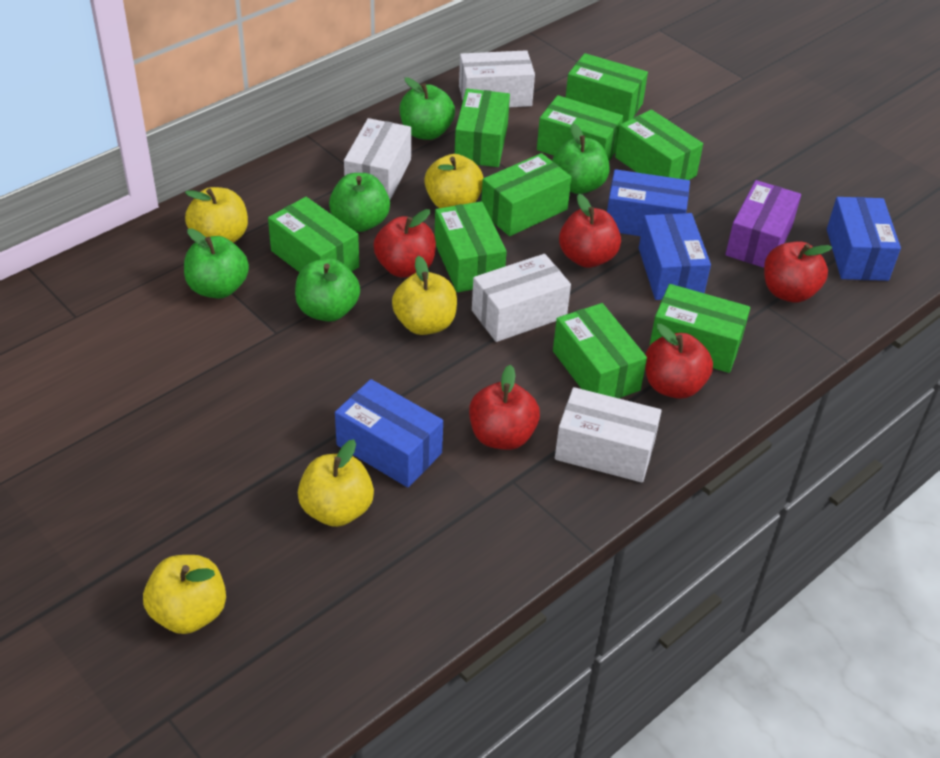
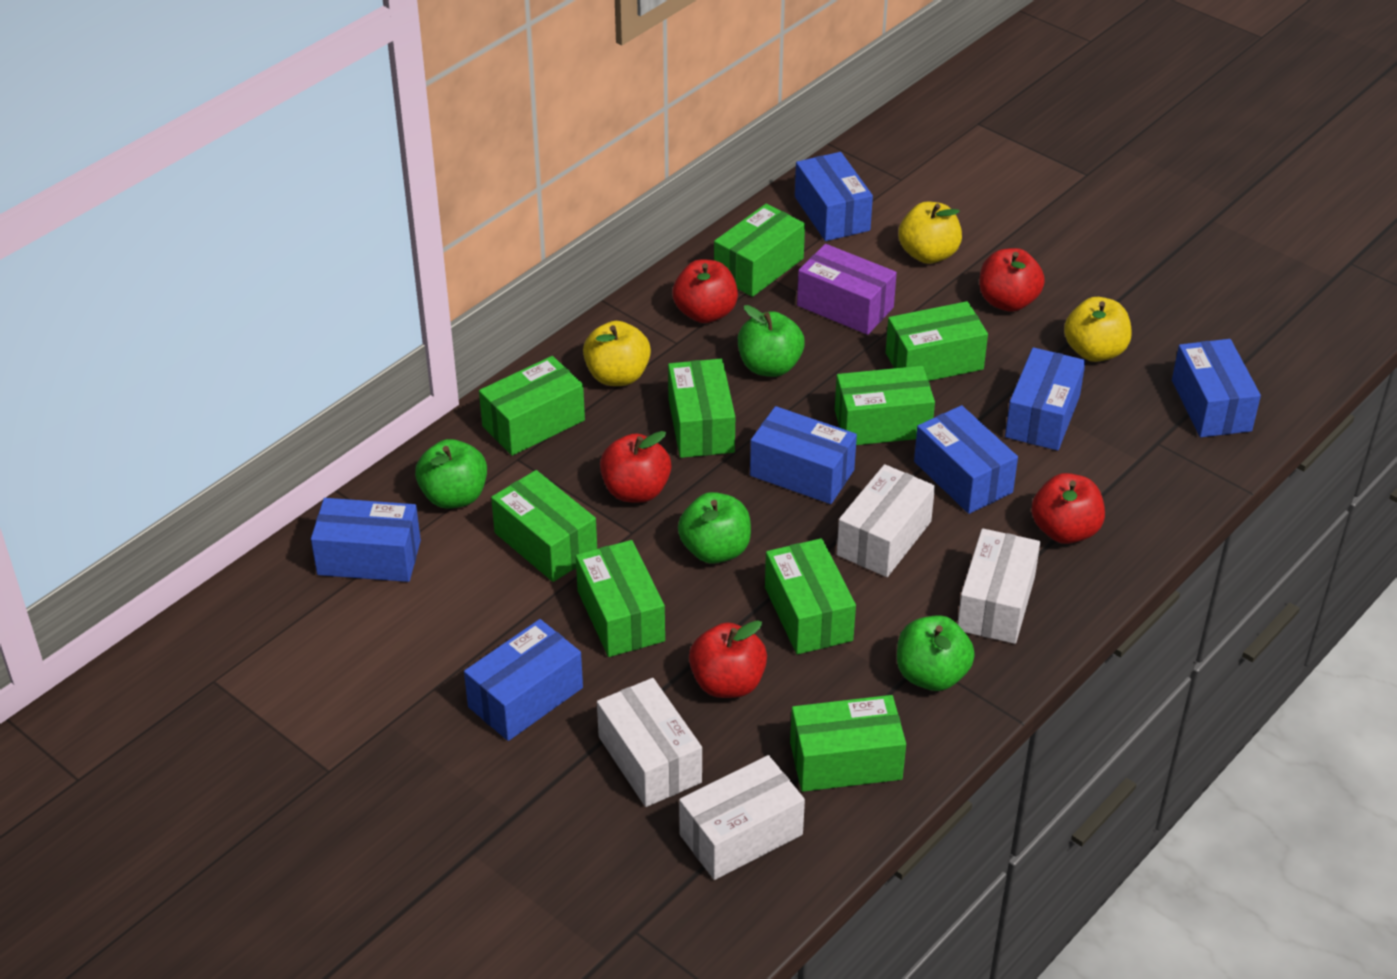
blue box: [335,379,443,487] [607,169,690,236] [639,213,711,300] [827,197,901,281] = 4 -> [311,498,421,582] [464,619,583,741] [750,406,857,504] [795,152,873,241] [914,405,1018,514] [1005,347,1086,451] [1172,339,1261,437] = 7
green apple: [184,229,249,299] [295,258,360,322] [329,173,390,232] [400,77,455,140] [552,123,609,194] = 5 -> [415,439,487,509] [678,492,751,564] [738,305,805,377] [897,615,975,691] = 4
yellow apple: [143,555,226,634] [185,187,248,243] [298,439,374,527] [392,256,457,335] [424,154,483,208] = 5 -> [583,321,651,386] [898,202,962,264] [1064,297,1132,362] = 3

